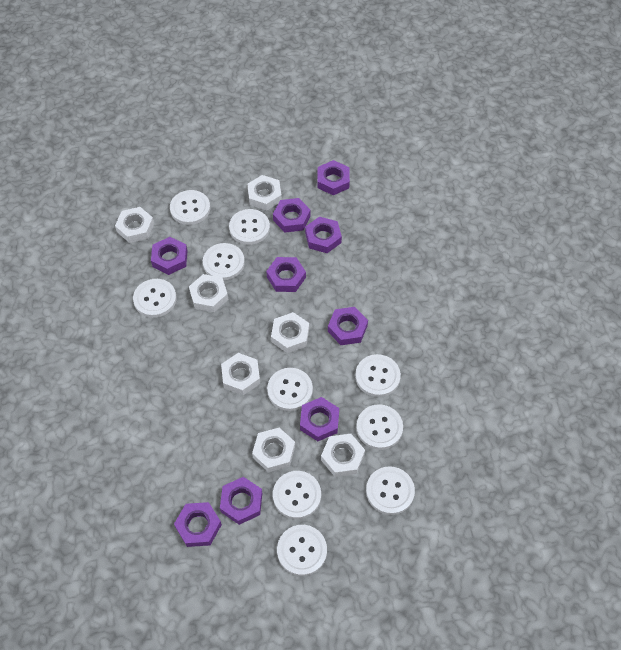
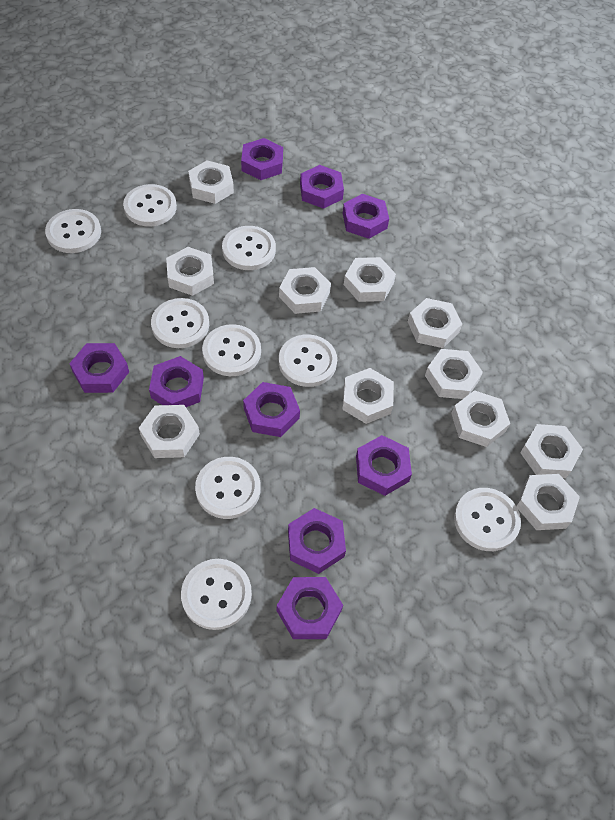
white button: [133,279,177,318] [170,190,210,225] [203,243,245,280] [229,209,270,245] [267,368,313,411] [273,471,321,519] [277,525,327,576] [355,354,401,397] [356,404,403,450] [366,466,415,515] = 10 -> [45,209,101,253] [123,184,177,226] [151,298,209,348] [181,559,252,630] [195,457,261,519] [202,324,261,376] [222,226,276,270] [279,334,337,387] [454,488,521,551] = 9
white nut: [115,207,154,243] [189,274,228,312] [221,353,260,395] [247,175,282,210] [252,428,295,472] [271,312,309,353] [321,434,365,477] = 7 -> [139,405,200,458] [166,247,214,296] [188,160,234,204] [279,267,331,314] [342,368,394,424] [344,257,396,302] [408,298,462,348] [425,349,483,399] [451,390,510,447] [516,474,580,530] [520,424,583,478] = 11

